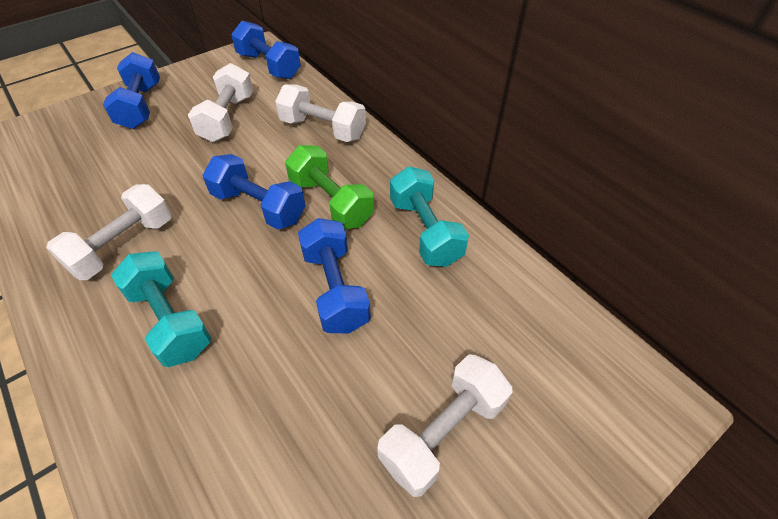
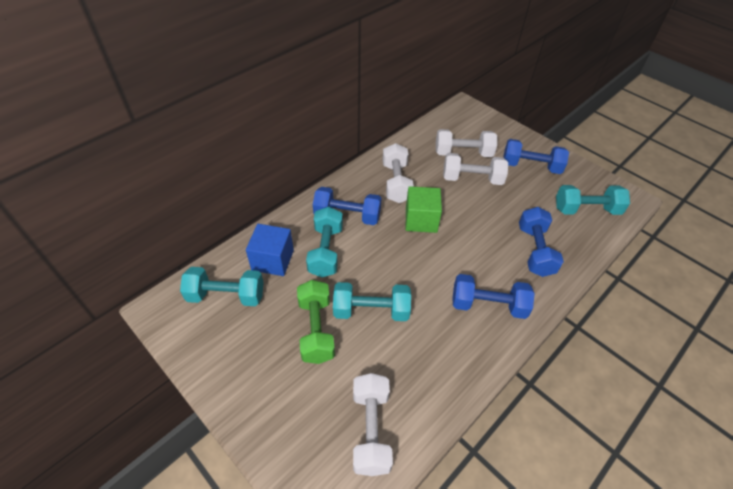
blue cube: none = 0 -> [246,224,294,276] = 1
green cube: none = 0 -> [406,186,442,233] = 1
turquoise dumbbell: [111,251,211,367] [390,167,469,267] = 2 -> [180,267,264,306] [306,207,343,277] [333,282,411,321] [556,185,630,215] = 4

